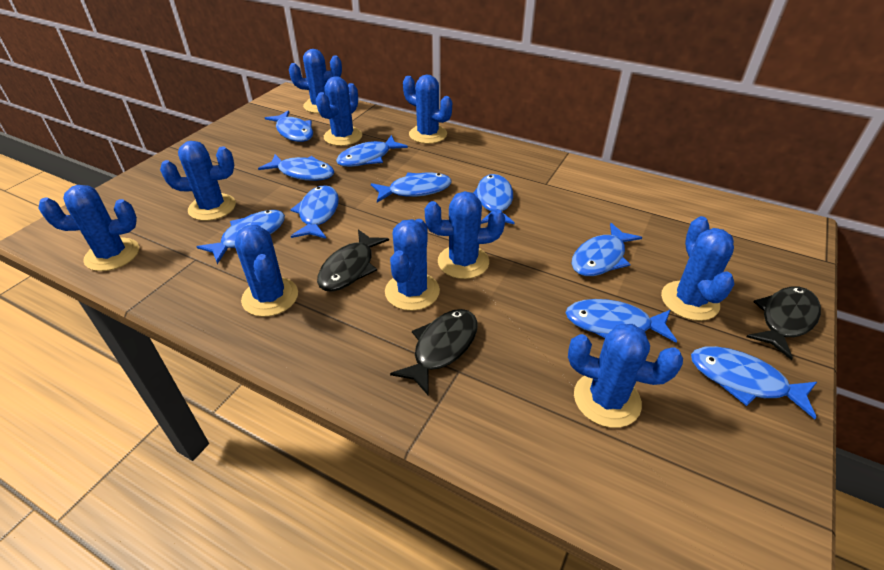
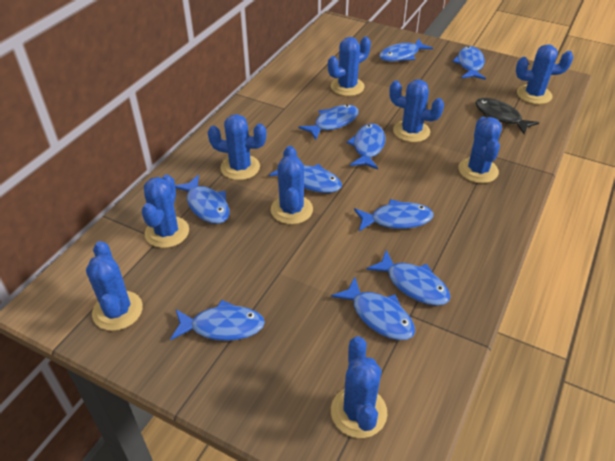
black fish: [317,229,389,292] [390,309,477,395] [747,286,821,360] = 3 -> [476,98,539,134] = 1
blue cactus: [38,185,139,271] [160,141,236,221] [235,225,298,317] [289,49,342,113] [316,76,362,146] [385,219,440,311] [403,74,452,144] [425,191,505,279] [568,324,683,428] [661,216,734,321] = 10 -> [86,241,143,331] [142,174,189,248] [208,114,267,180] [271,146,313,224] [328,37,371,96] [331,336,387,438] [389,79,444,142] [458,117,502,183] [516,44,573,104] = 9

